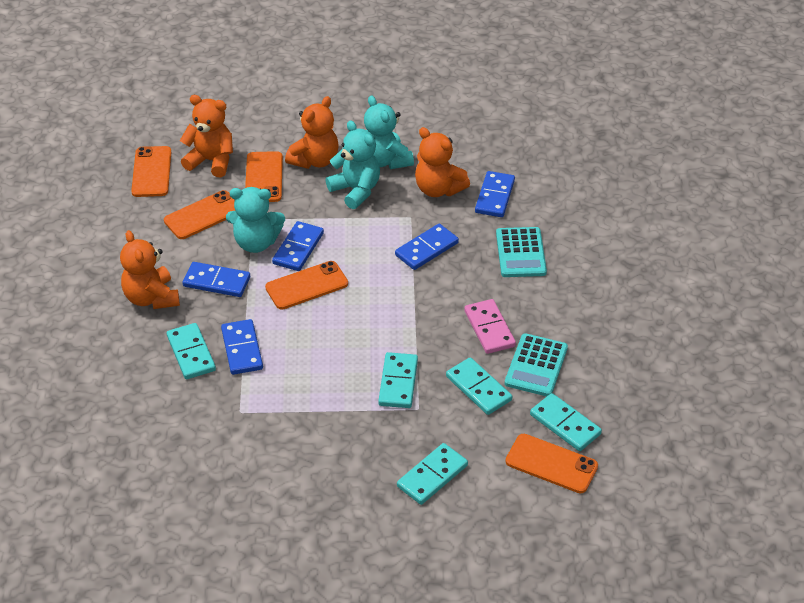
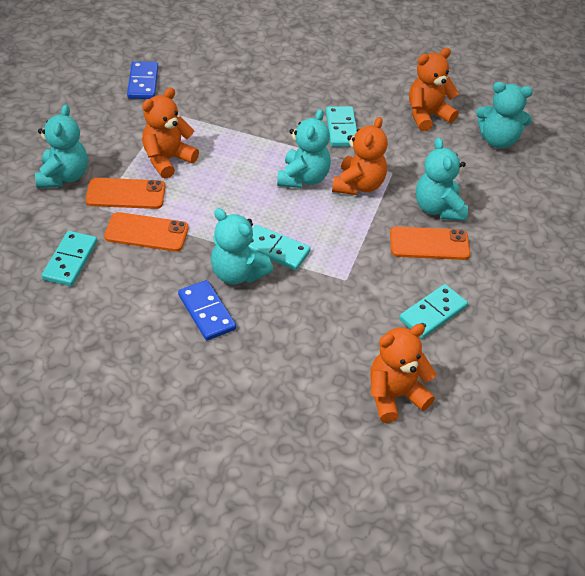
blue domino: [182,262,250,297] [221,319,263,375] [272,221,324,271] [395,224,459,270] [475,171,515,217] = 5 -> [127,61,158,99] [178,280,236,341] = 2
orange phone: [131,146,171,197] [164,190,235,239] [245,151,283,202] [265,261,348,310] [505,434,598,493] = 5 -> [85,178,165,209] [104,212,189,252] [390,226,470,260] = 3
pink domino: [464,299,516,354] = 1 -> none = 0
turquoise calculator: [496,227,547,277] [505,333,568,397] = 2 -> none = 0
turquoise domino: [167,323,216,379] [378,352,418,408] [397,443,468,505] [446,357,512,415] [530,393,602,451] = 5 -> [42,231,97,286] [248,225,311,270] [326,106,357,147] [399,284,468,339] = 4
turquoise teddy bear: [226,187,285,253] [325,121,380,209] [364,95,414,169] = 3 -> [35,104,88,188] [211,208,273,284] [277,109,331,188] [416,138,468,221] [476,82,533,149] = 5

